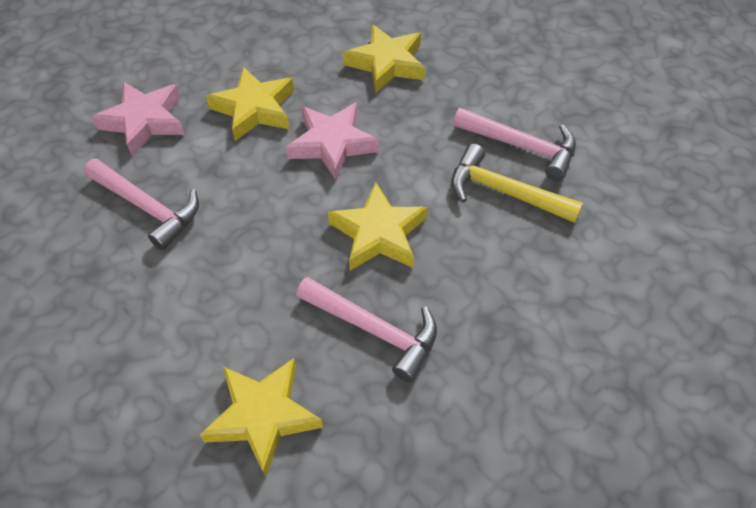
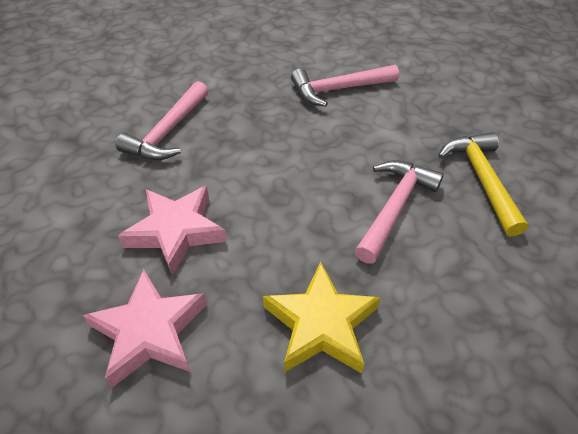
yellow star: [200,358,323,477] [206,67,294,141] [328,182,428,271] [343,24,425,93] = 4 -> [263,261,381,374] = 1

